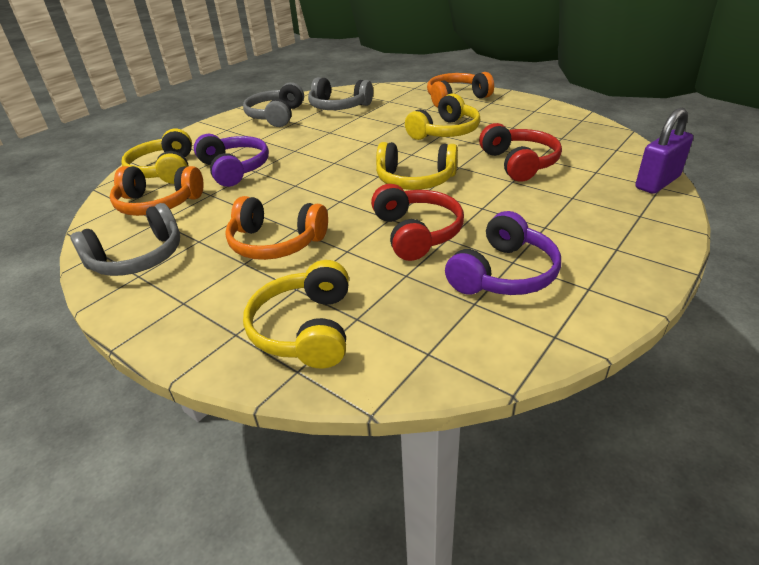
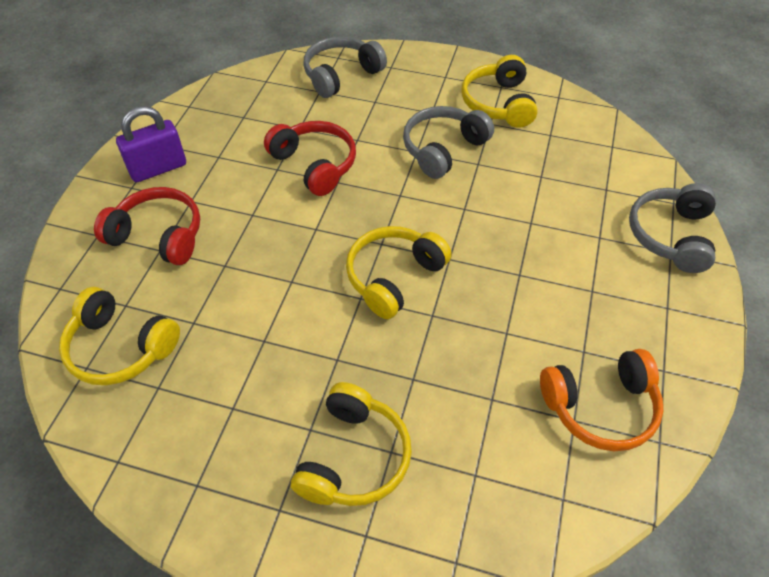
orange headphones: [110,166,204,216] [225,196,328,260] [427,72,494,107] = 3 -> [540,349,664,451] = 1
purple headphones: [194,134,269,187] [445,211,561,295] = 2 -> none = 0

